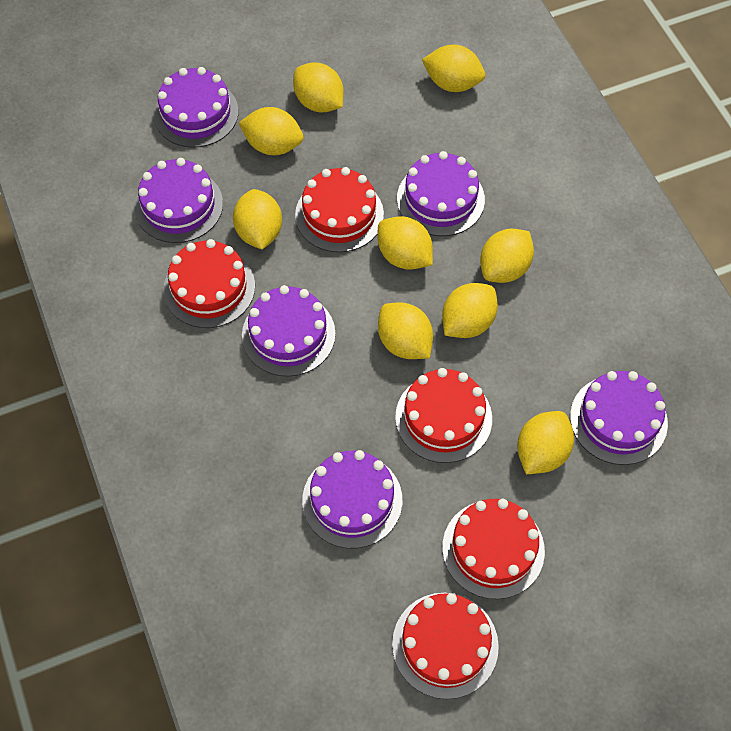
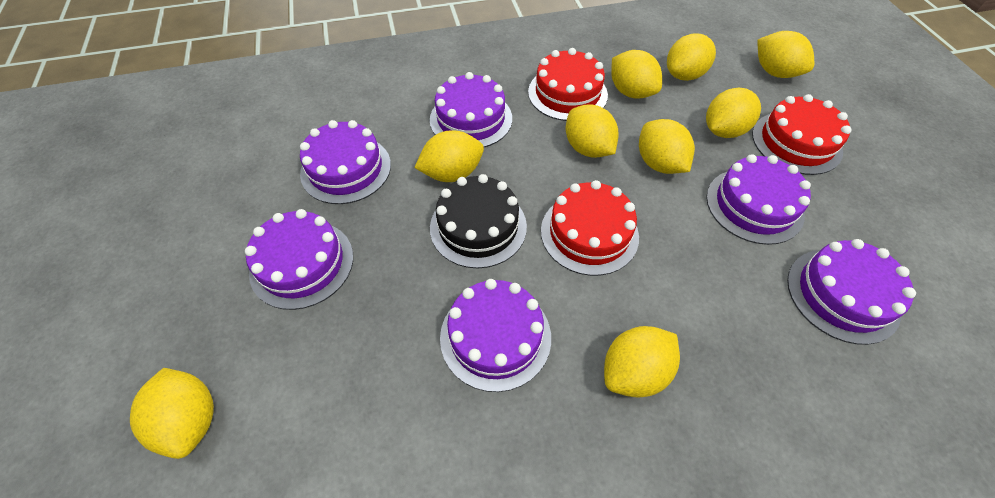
black cake: none = 0 -> [430,174,527,268] = 1
red cake: [163,239,255,328] [295,167,384,252] [392,593,499,699] [395,368,492,463] [442,499,545,599] = 5 -> [528,48,608,121] [541,180,639,276] [752,94,852,175] = 3

